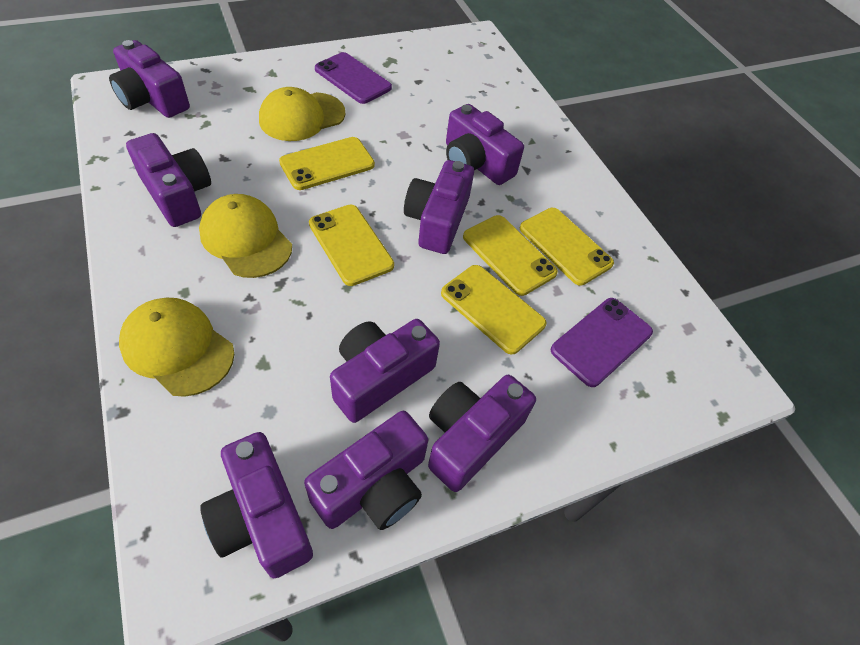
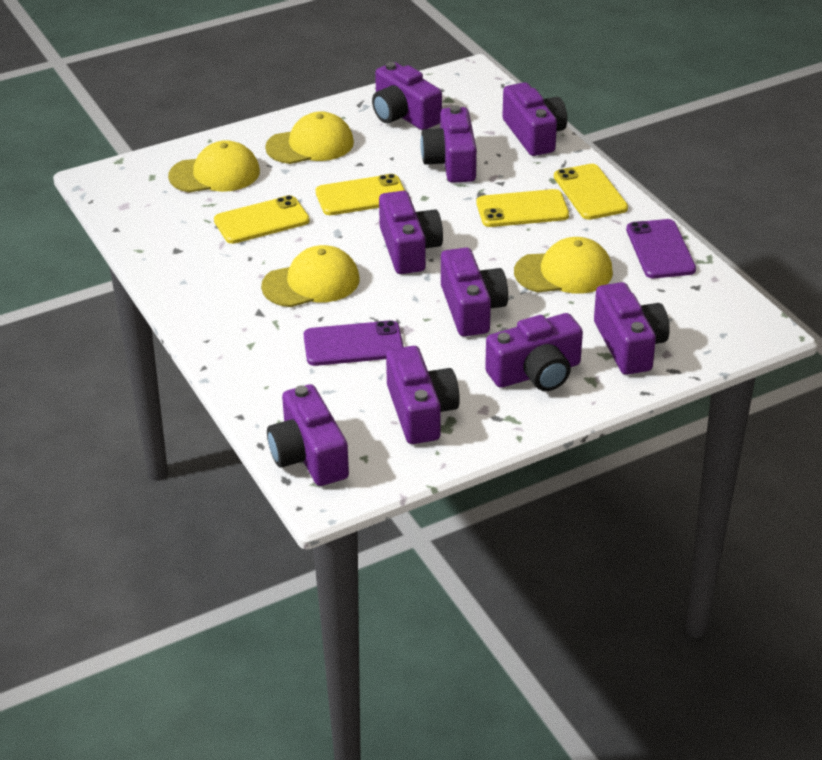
purple camera: [109,40,190,118] [126,133,211,227] [200,432,313,578] [304,411,428,530] [330,319,440,423] [404,160,474,254] [428,375,536,492] [446,104,524,185] = 8 -> [267,384,349,486] [372,62,442,130] [379,191,443,274] [386,346,460,444] [420,105,477,183] [441,248,508,336] [485,313,583,391] [503,82,567,156] [594,282,670,375] = 9
yellow cap: [119,298,234,397] [199,194,292,278] [259,87,345,141] = 3 -> [168,140,260,192] [261,245,360,307] [265,111,354,164] [514,237,613,294] = 4
yellow phone: [279,137,375,190] [309,205,394,286] [441,265,546,355] [463,215,558,296] [520,208,614,286] = 5 -> [214,195,310,244] [316,174,405,215] [476,189,569,227] [554,164,628,220] = 4

